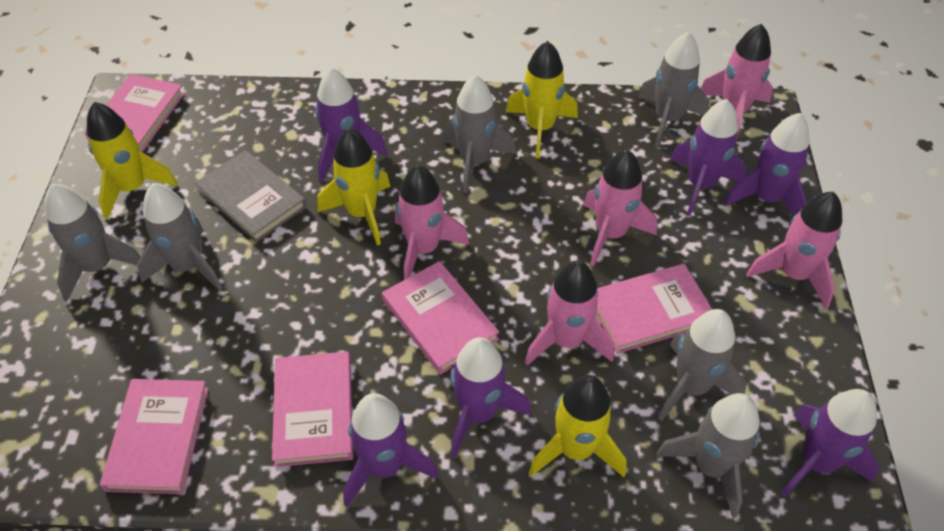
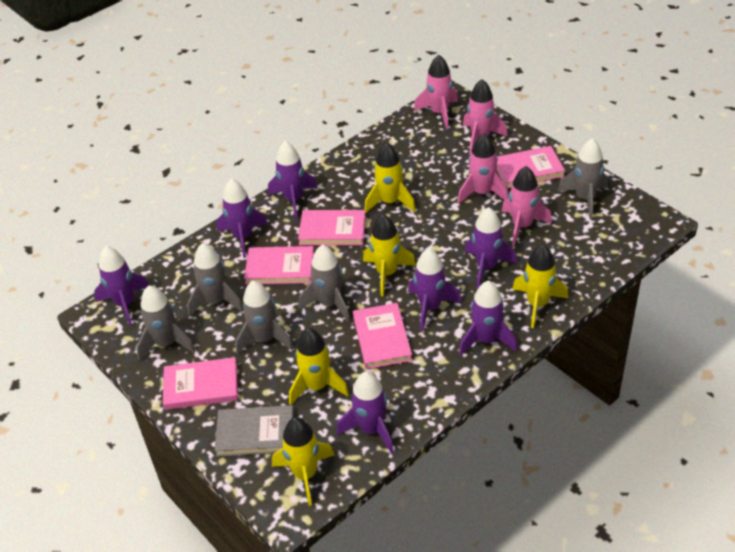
grey rocket: [45,183,141,301] [137,183,222,291] [443,75,516,193] [638,32,710,147] [656,393,760,518] [658,309,747,421] = 6 -> [136,285,195,361] [187,243,244,316] [235,280,294,354] [299,244,350,322] [557,138,608,219] = 5
pink rocket: [395,165,469,280] [525,261,614,366] [583,149,657,267] [701,24,773,136] [746,192,842,309] = 5 -> [414,55,458,129] [457,134,508,204] [463,79,508,155] [501,166,552,246] = 4
purple rocket: [315,67,388,183] [343,393,438,508] [450,337,531,457] [670,99,747,216] [724,113,809,216] [781,389,879,498] = 6 -> [94,246,149,326] [216,178,268,258] [268,141,318,219] [337,372,394,454] [408,248,462,331] [459,281,517,356] [465,207,517,289] = 7
yellow rocket: [87,102,178,220] [317,128,390,246] [506,41,578,158] [529,375,627,477] = 4 -> [272,417,334,506] [289,328,349,405] [363,214,416,296] [365,143,416,213] [512,244,568,328] = 5

